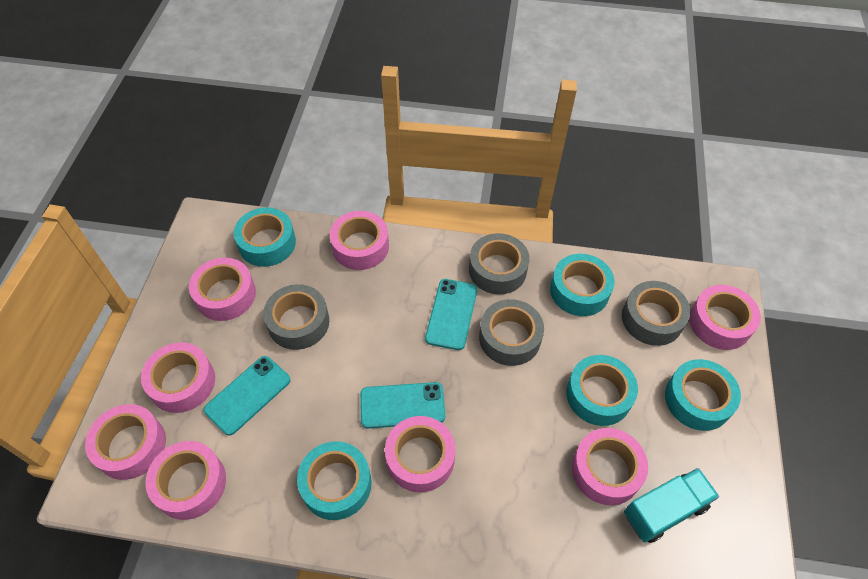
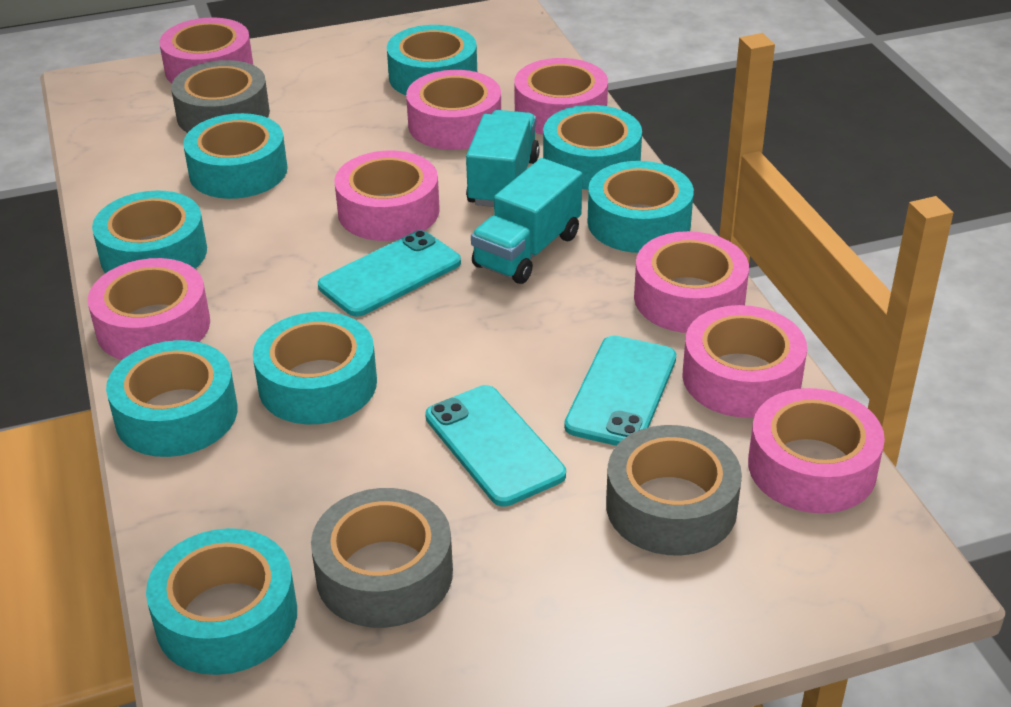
grey tape: [263,284,329,350] [469,233,529,294] [479,299,544,366] [622,281,691,346] = 4 -> [171,60,270,133] [311,488,453,628] [606,425,742,556] = 3
turquoise tape: [234,207,296,267] [297,441,372,520] [550,254,615,316] [566,355,638,426] [665,359,741,431] = 5 -> [92,190,207,273] [106,340,237,457] [146,528,297,675] [183,113,288,199] [253,312,377,424] [387,25,477,95] [543,105,642,190] [588,161,694,253] = 8
turquoise truck: [624,468,719,543] = 1 -> [466,110,540,207] [471,158,582,284] = 2

